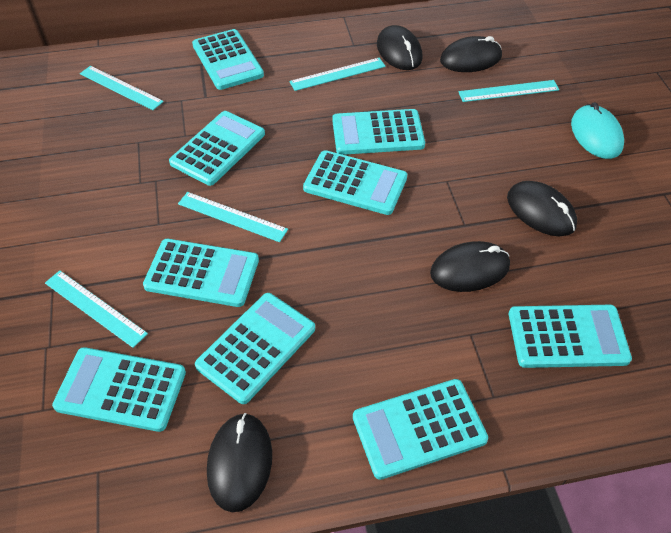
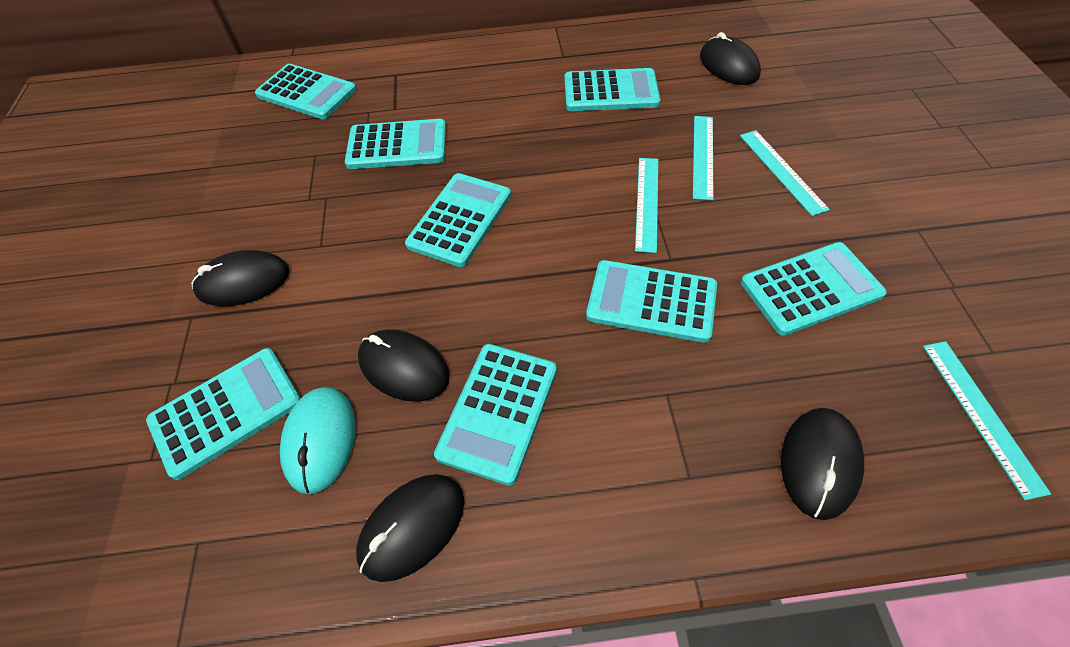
turquoise calculator: [52,347,186,432] [143,239,259,307] [169,111,265,186] [192,29,264,90] [195,293,315,404] [303,150,407,215] [332,109,425,155] [353,379,488,480] [509,305,632,368] = 9 -> [146,348,301,480] [255,64,357,120] [345,119,446,169] [405,173,511,267] [434,344,557,486] [564,68,661,111] [586,260,717,343] [741,242,887,336] = 8
turquoise ruler: [45,270,148,348] [80,66,164,110] [178,192,288,242] [289,58,386,91] [458,80,559,102] = 5 -> [635,158,658,253] [693,116,714,201] [740,130,830,216] [923,341,1051,500] = 4

